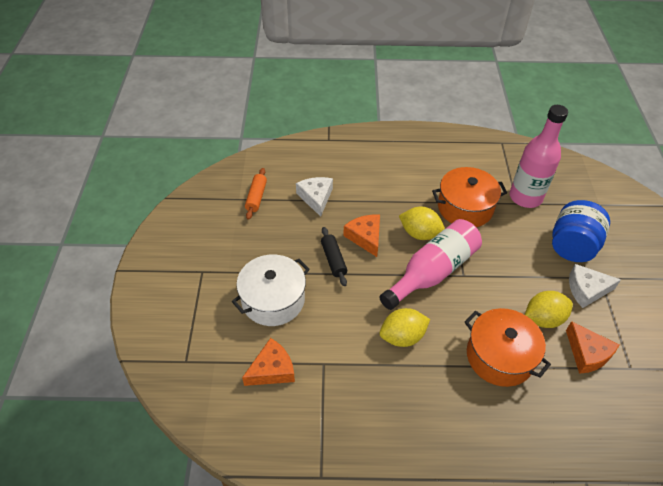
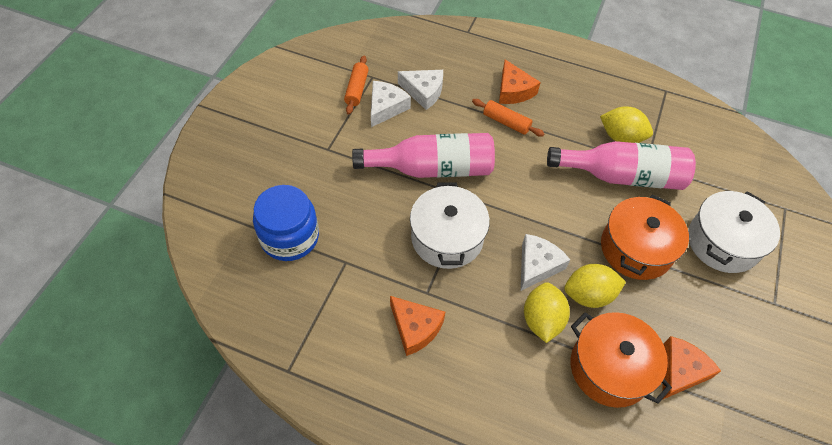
black rolling pin: [321,227,347,286] = 1 -> none = 0
orange rolling pin: [245,168,267,220] = 1 -> [344,56,369,115] [472,99,545,137] = 2
white cheese: [296,177,333,217] [569,264,621,308] = 2 -> [371,81,411,127] [398,70,443,110] [521,234,570,291] = 3
white pot: [232,254,310,326] = 1 -> [410,182,490,269] [688,191,780,273] = 2

